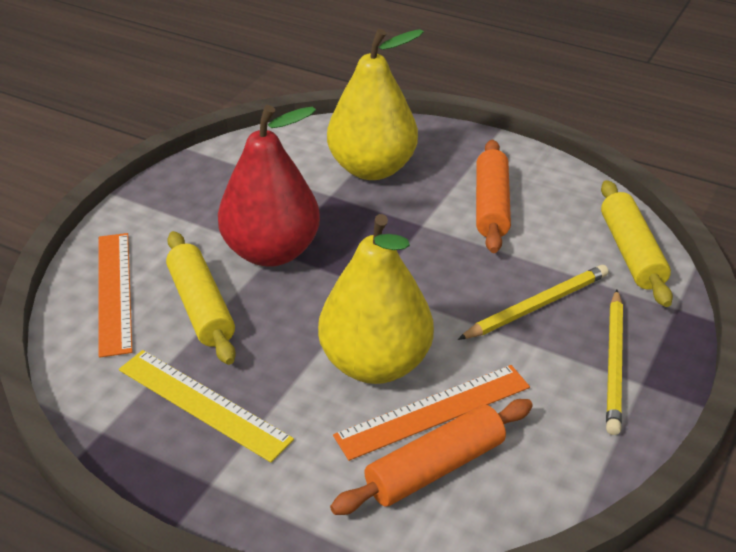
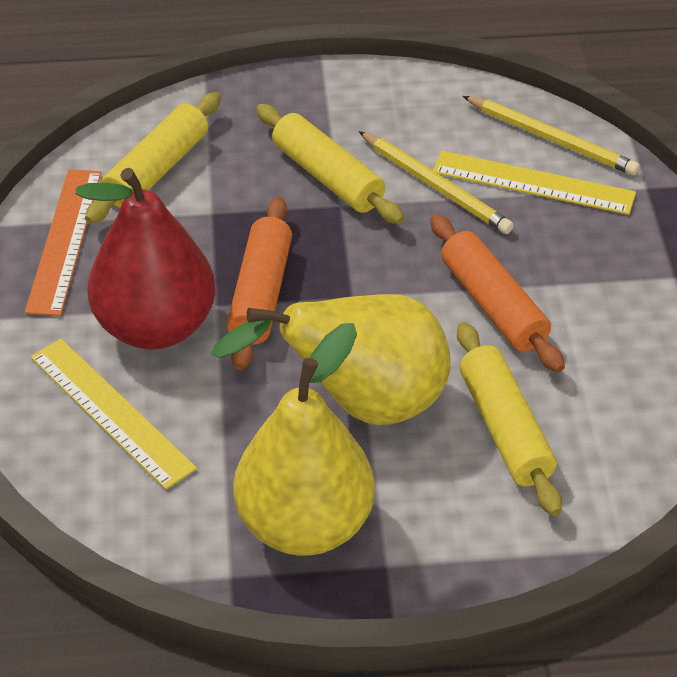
orange ruler: [99,233,132,358] [333,365,530,461] = 2 -> [25,169,102,316] = 1
yellow rolling pin: [166,231,236,365] [601,180,673,307] = 2 -> [85,92,221,224] [256,104,404,224] [457,322,562,516] = 3
yellow ruler: [119,350,294,462] = 1 -> [31,339,197,490] [433,151,636,215] = 2

